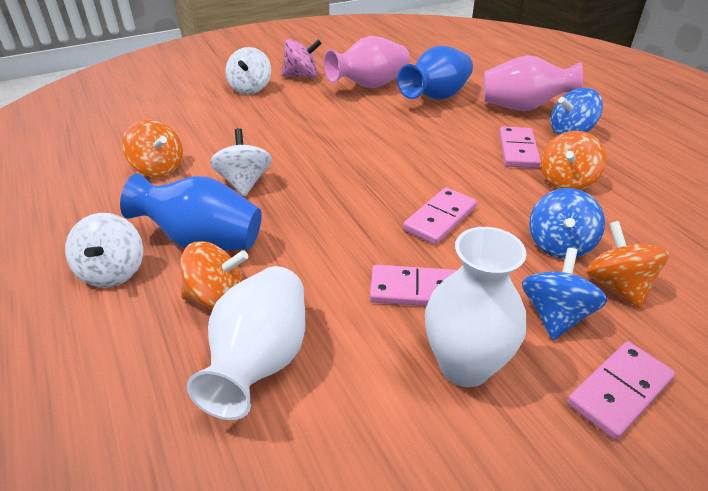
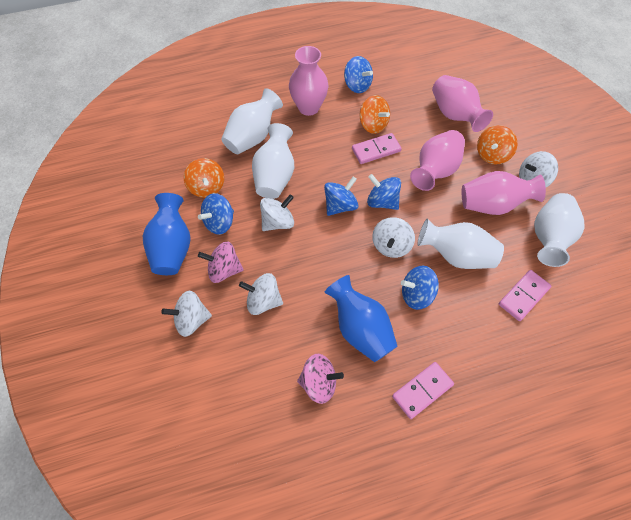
blue spinning top: [522,248,608,340] [529,188,605,259] [551,88,603,135] = 3 -> [198,193,234,235] [324,177,359,216] [344,56,373,93] [367,174,401,210] [401,265,439,310] = 5
orange spinning top: [122,119,183,177] [180,241,248,310] [541,131,606,190] [586,221,669,308] = 4 -> [184,158,224,198] [360,95,390,134] [477,125,517,165] = 3
pink domino: [370,265,457,306] [403,187,477,245] [499,126,541,168] [567,341,675,440] = 4 -> [352,133,402,164] [392,362,454,419] [499,270,551,321] = 3
pink spinning top: [281,39,322,77] = 1 -> [198,241,244,283] [297,354,344,404] = 2
pink vase: [323,36,410,88] [484,55,583,111] = 2 -> [289,46,328,116] [410,130,465,191] [432,75,493,132] [462,171,546,215] = 4
white spinning top: [65,213,143,287] [210,128,272,196] [225,47,271,94] = 3 -> [161,290,212,337] [239,273,283,315] [260,194,294,231] [372,217,415,258] [519,151,558,187] = 5
white vase: [187,266,305,420] [425,227,527,387] = 2 -> [221,88,283,154] [252,123,294,199] [417,219,504,269] [534,193,584,267] = 4

